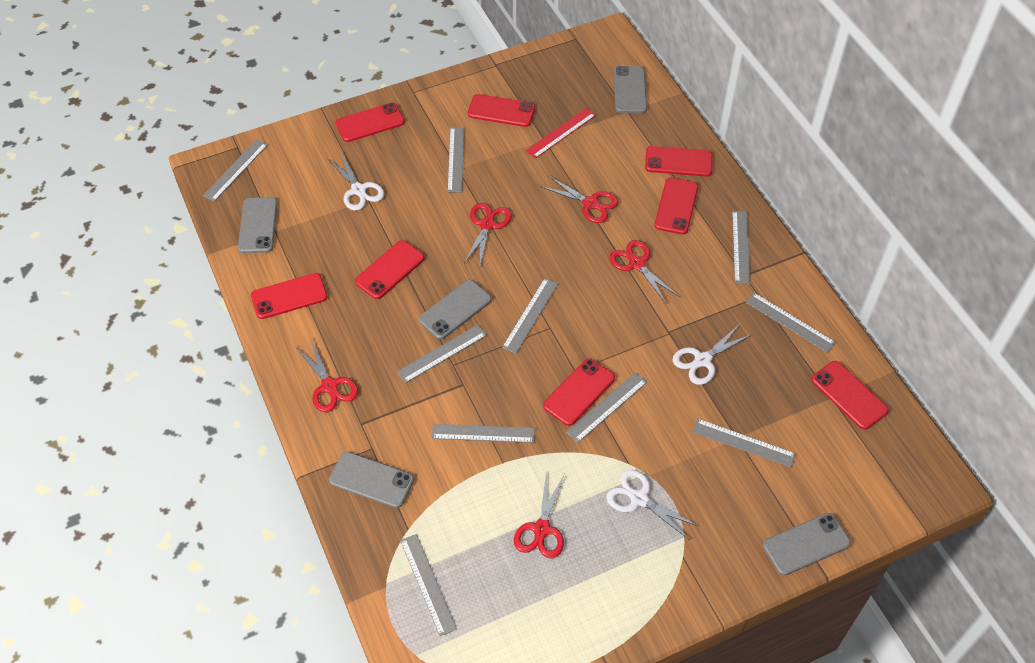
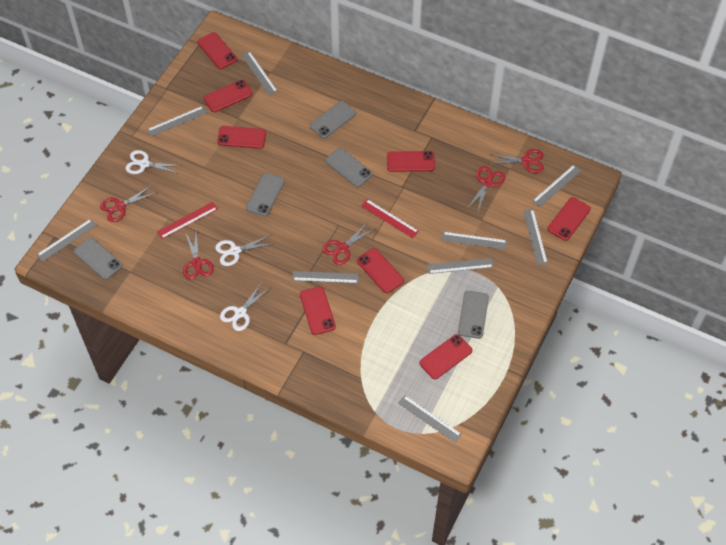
grey ruler: [203,139,268,202] [397,325,487,383] [400,534,457,636] [432,424,535,443] [447,127,464,192] [502,278,558,354] [566,372,647,443] [692,419,796,468] [732,211,750,284] [745,293,836,353] = 10 -> [37,219,97,262] [147,106,207,137] [241,51,277,95] [292,271,359,283] [398,395,462,443] [427,258,494,274] [442,232,507,250] [523,209,548,265] [533,165,582,207] = 9
red ruler: [526,108,596,159] = 1 -> [157,202,218,239] [361,199,419,238] = 2

